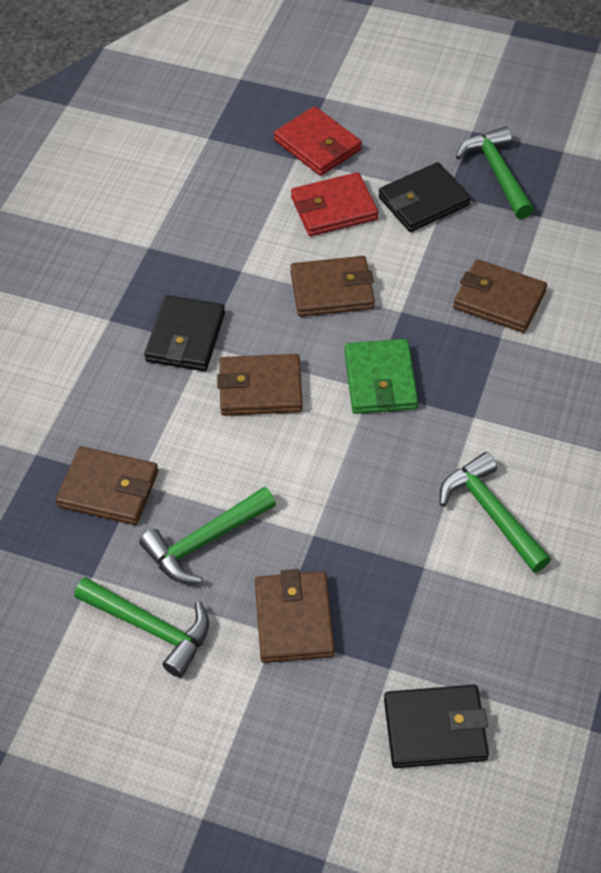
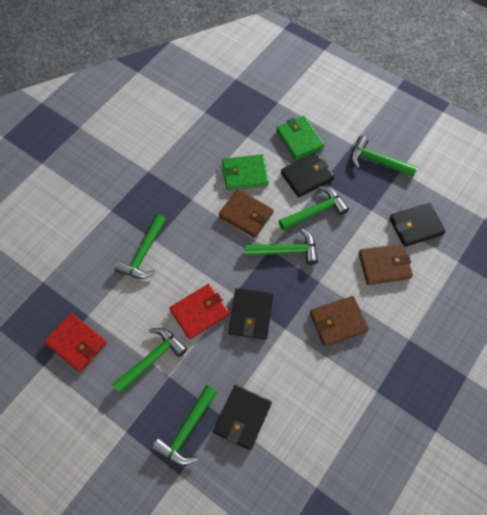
black wallet: [144,295,225,371] [378,162,471,232] [384,685,489,768] = 3 -> [213,385,272,450] [229,288,273,340] [281,152,334,197] [389,203,446,247] = 4
brown wallet: [56,446,158,525] [217,354,303,416] [255,569,335,663] [290,256,375,317] [453,259,547,333] = 5 -> [219,189,274,238] [310,296,369,346] [359,244,413,285] = 3
green hammer: [74,577,209,678] [139,487,276,583] [440,452,551,573] [456,126,534,219] = 4 -> [112,328,187,394] [114,214,166,279] [151,385,217,466] [245,228,318,265] [279,186,349,231] [351,136,417,177] = 6
green wallet: [345,339,418,414] = 1 -> [222,154,269,190] [276,116,324,160] = 2

